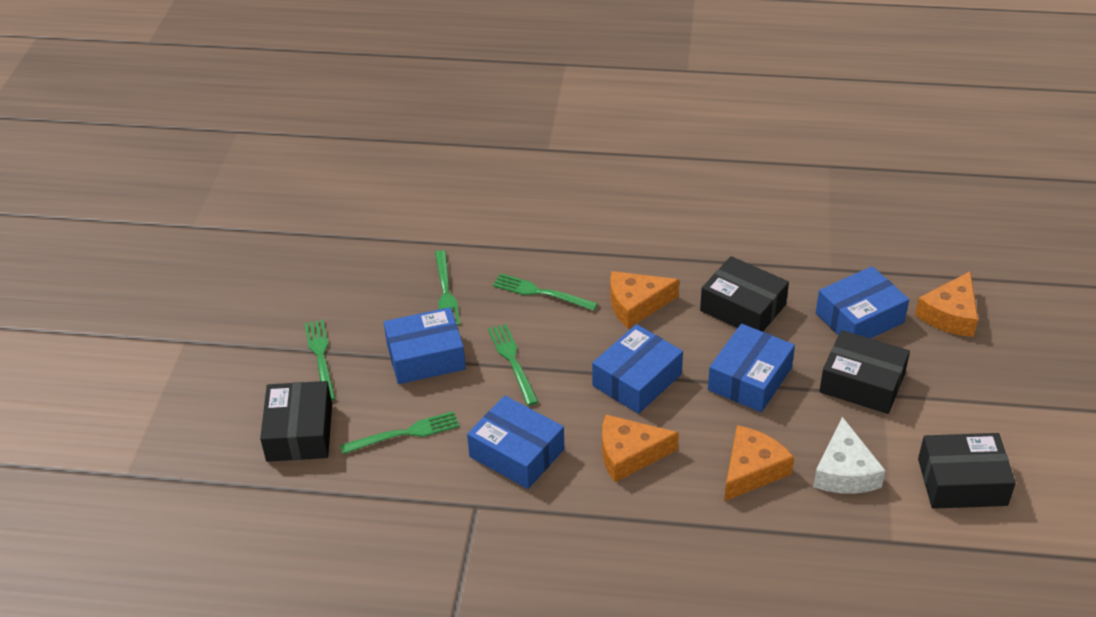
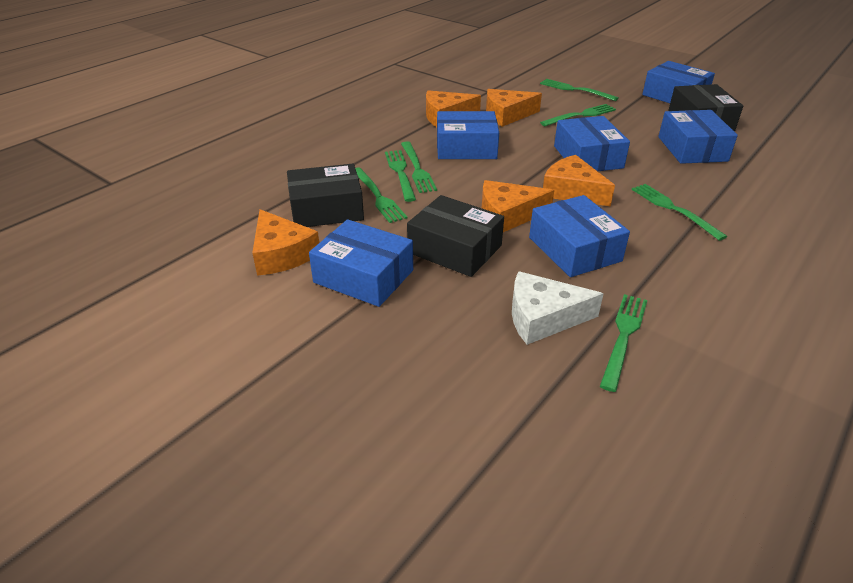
black box: [260,381,332,462] [700,256,789,332] [819,330,910,414] [918,433,1016,509] = 4 -> [287,164,364,227] [407,195,504,277] [668,84,743,131] = 3
blue box: [384,307,466,384] [467,396,564,489] [592,324,683,414] [708,324,795,412] [816,266,909,339] = 5 -> [309,219,413,307] [437,111,499,159] [529,195,630,277] [554,116,630,171] [642,61,715,103] [658,110,738,164] = 6
green fork: [304,320,336,401] [340,411,460,454] [435,250,460,325] [488,324,538,406] [493,273,598,311] = 5 -> [355,168,407,223] [385,150,416,202] [401,142,437,193] [540,79,619,101] [540,104,616,126] [600,294,647,392] [632,184,727,241] = 7
orange cheese: [602,415,679,482] [610,271,679,328] [724,425,794,501] [915,271,978,337] = 4 -> [252,209,319,276] [426,90,481,127] [482,180,554,232] [486,89,542,127] [543,155,615,206] = 5

